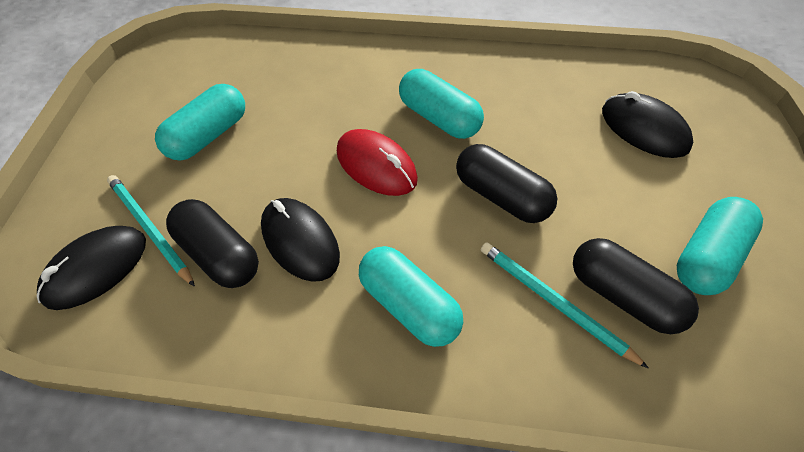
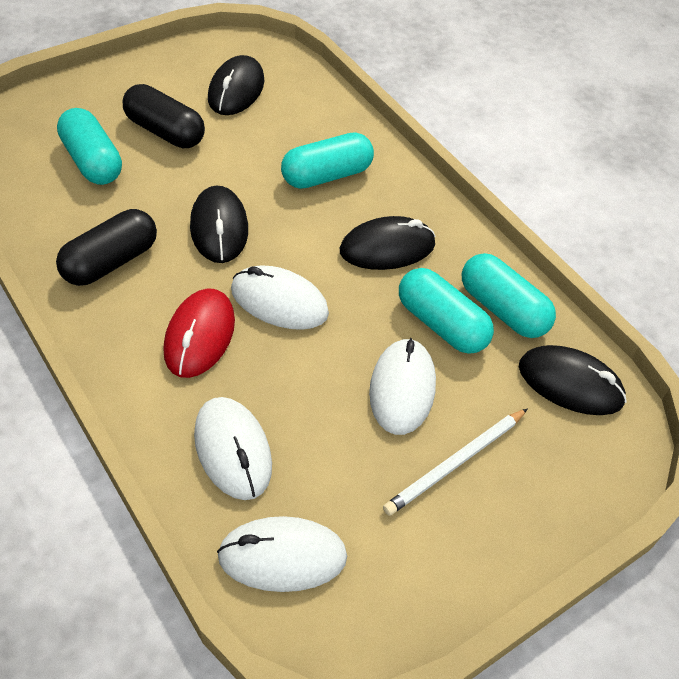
black capsule: [166,199,259,288] [456,144,557,223] [573,238,699,334] = 3 -> [56,209,157,286] [123,84,205,148] = 2
black mouse: [37,226,146,310] [261,198,340,282] [602,91,693,158] = 3 -> [190,186,248,263] [208,55,264,115] [340,216,436,270] [519,345,627,415] = 4
turquoise pencil: [107,175,195,287] [481,242,649,369] = 2 -> none = 0
white mouse: none = 0 -> [194,397,272,500] [217,516,347,592] [231,266,329,330] [369,338,436,435] = 4
white pencil: none = 0 -> [383,408,528,516] = 1

